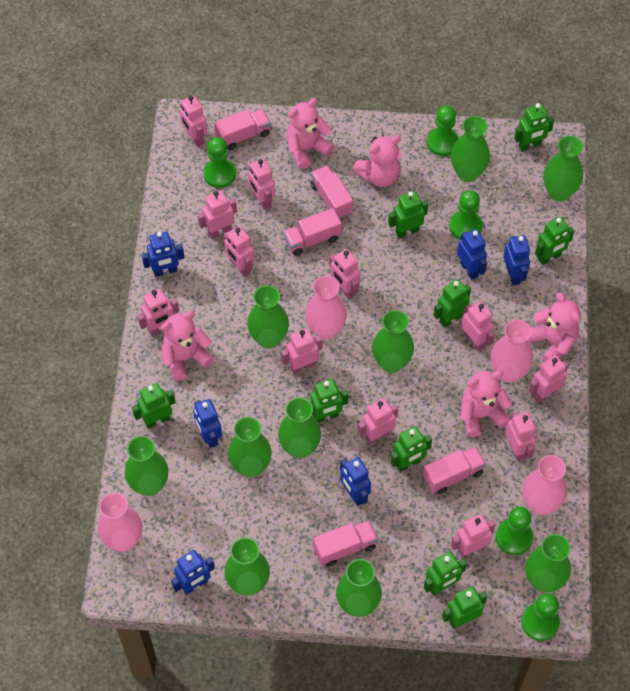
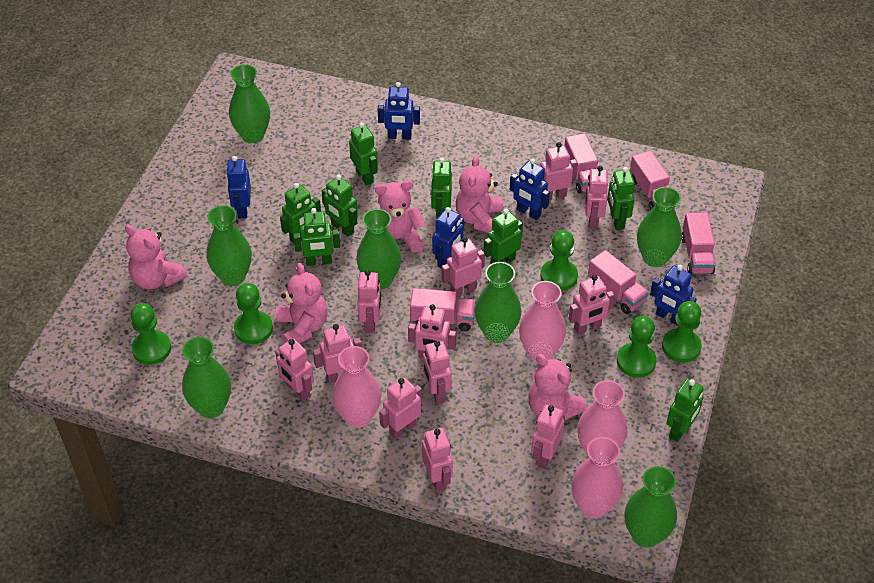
blue robot: [142,231,184,277] [171,550,215,595] [193,399,222,448] [340,457,371,506] [457,229,487,280] [503,235,530,285] = 6 -> [226,156,251,219] [378,82,420,140] [432,207,464,269] [510,159,550,220] [650,265,697,325] = 5
green robot: [132,383,176,429] [310,379,349,423] [388,191,428,238] [390,426,432,472] [424,551,467,595] [433,279,471,328] [442,586,487,629] [514,103,554,152] [535,217,574,265] = 9 -> [280,183,321,244] [293,208,340,266] [322,175,358,237] [349,122,378,185] [431,158,452,219] [483,209,523,264] [607,167,635,230] [666,378,704,442] = 8
green vase: [125,436,168,496] [225,537,270,595] [228,417,272,477] [247,285,289,349] [278,397,321,459] [336,559,382,617] [372,310,414,373] [451,116,490,182] [525,534,571,592] [543,136,583,202] = 10 -> [182,337,231,418] [207,205,252,286] [229,64,270,143] [356,209,401,289] [475,262,521,343] [625,466,677,548] [637,187,682,267] = 7

